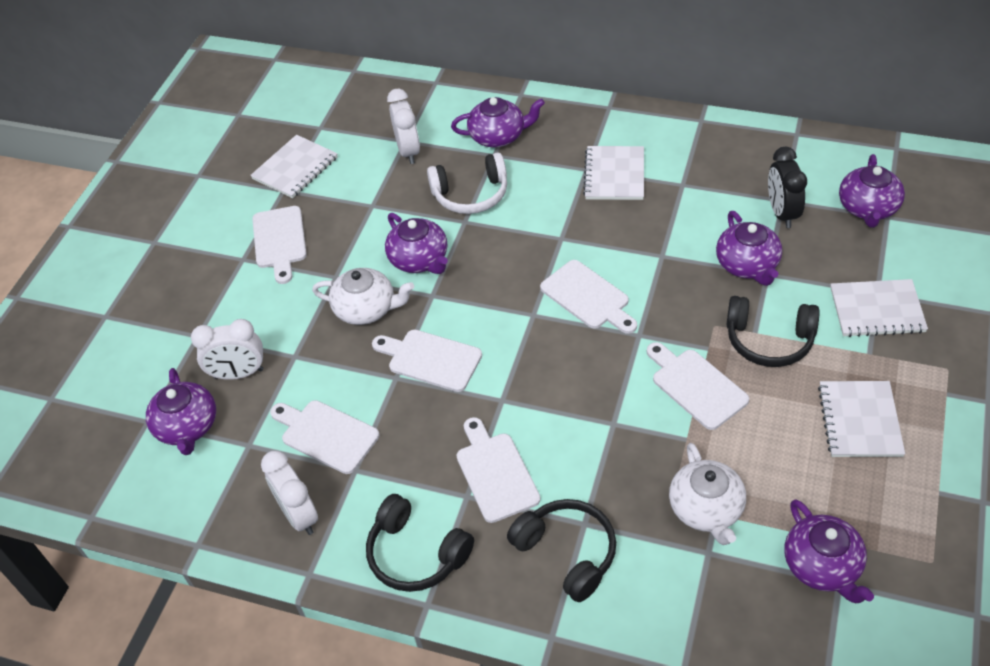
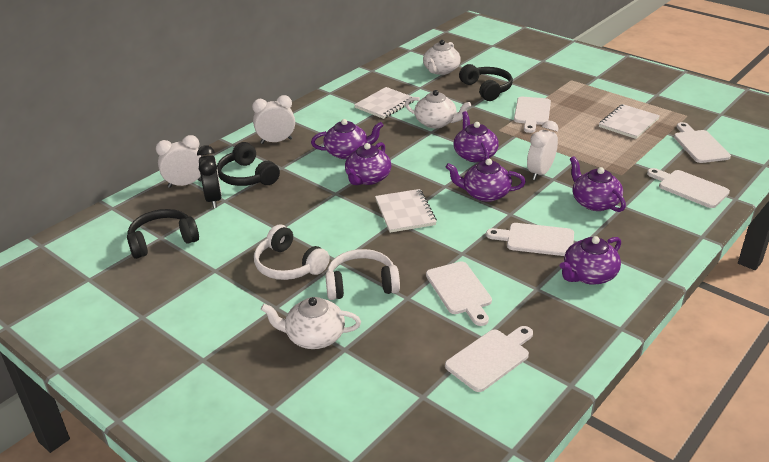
white headphones: [427,152,507,214] = 1 -> [254,225,330,280] [325,249,400,300] = 2
white notebook: [250,135,338,199] [583,146,644,200] [818,381,905,457] [830,279,928,337] = 4 -> [354,87,414,119] [375,189,437,233] [599,104,660,139] = 3
white teapot: [312,268,414,325] [669,443,746,545] = 2 -> [261,297,361,349] [405,90,471,128] [423,40,461,75] = 3

